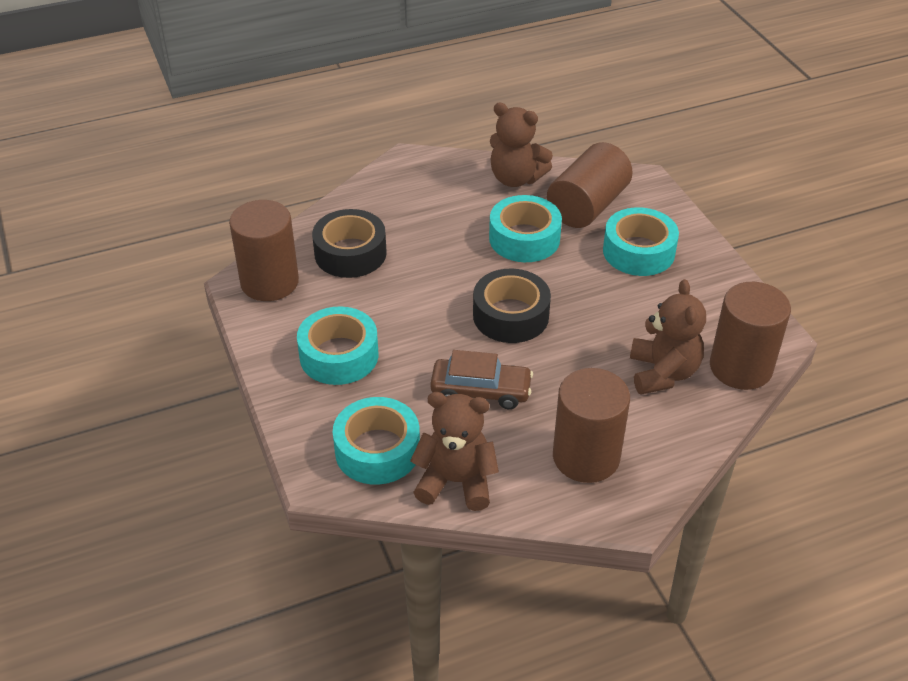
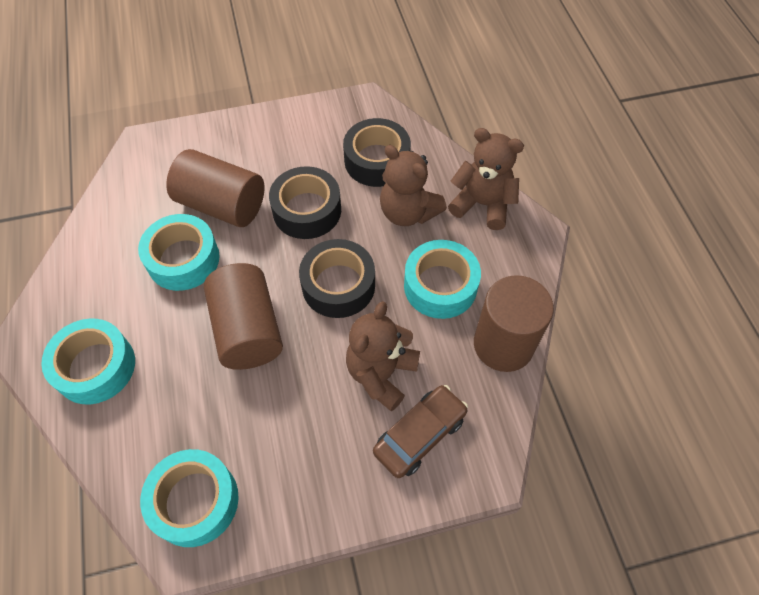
black tape: [312,209,387,278] [473,269,551,343] = 2 -> [269,166,341,239] [299,239,375,318] [343,118,411,187] = 3
brown cylinder: [229,200,299,301] [547,142,633,228] [553,368,630,483] [710,282,791,390] = 4 -> [166,149,265,227] [204,263,283,370] [474,275,554,372] = 3

